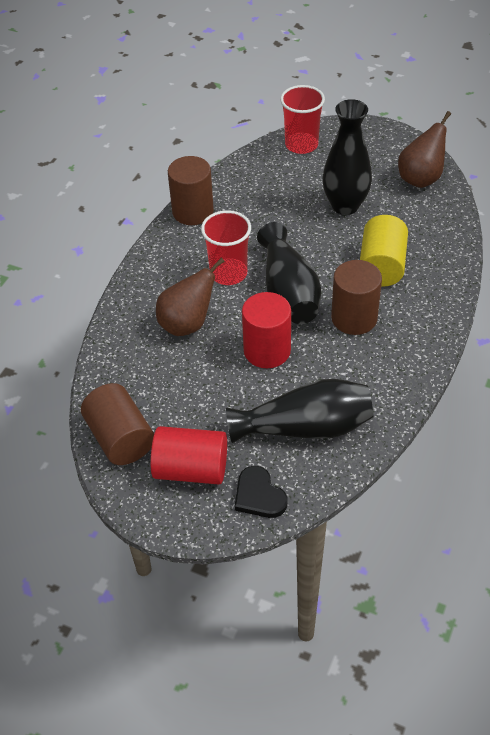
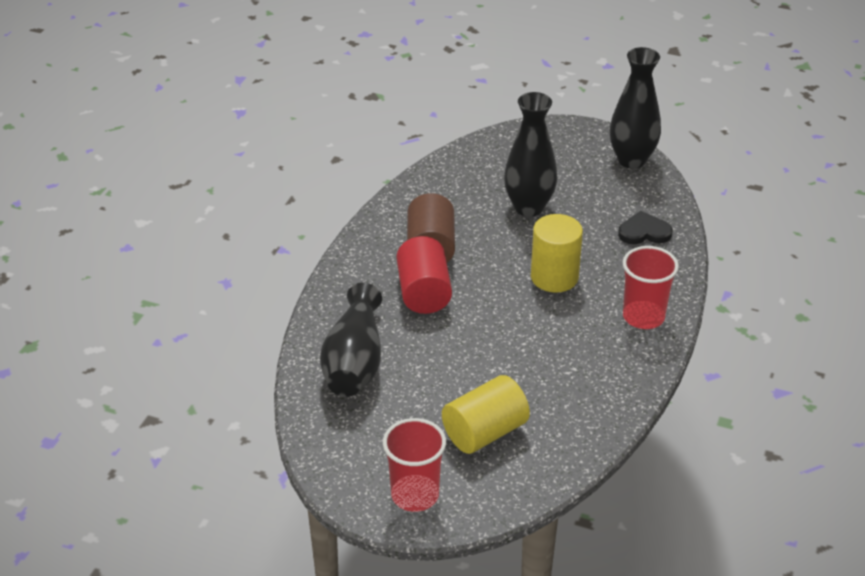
brown cylinder: [81,383,154,465] [168,156,214,225] [331,260,382,335] = 3 -> [407,193,455,263] = 1
brown pear: [156,258,225,336] [398,111,451,188] = 2 -> none = 0
red cylinder: [150,426,227,484] [242,292,291,368] = 2 -> [397,236,452,314] = 1
yellow cylinder: [360,215,408,287] = 1 -> [442,375,530,454] [531,214,583,293] = 2

